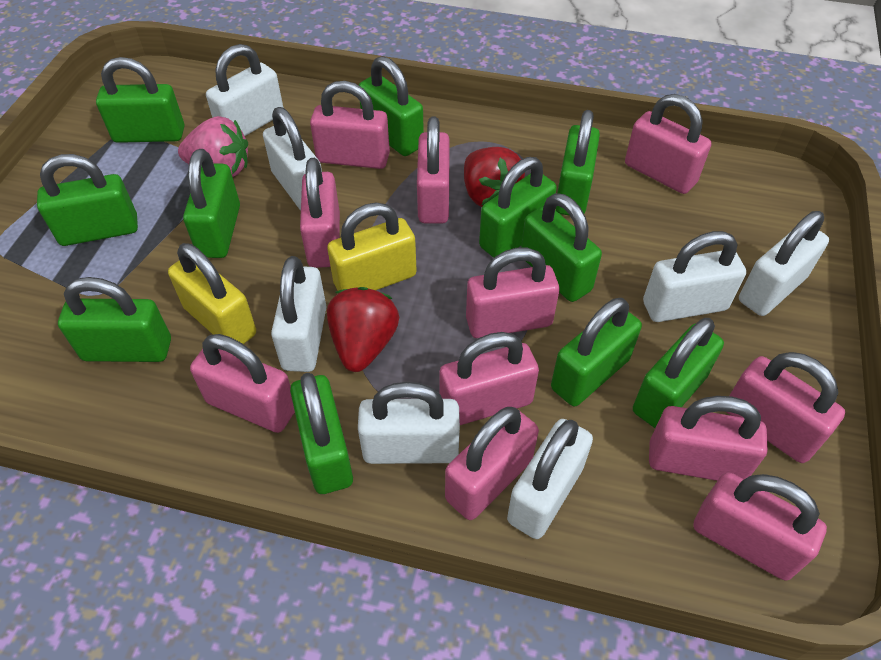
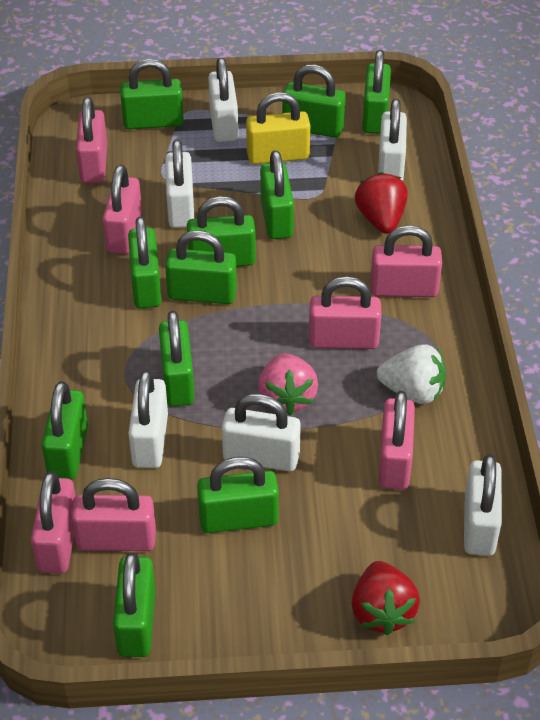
pink padlock: [190,334,295,433] [300,158,340,268] [310,81,390,169] [417,116,450,224] [439,332,539,425] [445,407,539,520] [466,247,559,338] [625,94,711,194] [649,396,768,481] [693,472,827,580] [727,352,845,463] = 11 -> [31,472,76,574] [71,478,156,551] [76,97,107,183] [102,165,142,254] [309,276,381,349] [370,225,442,297] [379,391,415,490] = 7
white padlock: [206,44,283,136] [263,107,322,210] [271,256,327,372] [358,382,460,464] [507,419,593,539] [643,231,746,322] [739,211,829,316] = 7 -> [128,370,168,468] [165,140,194,228] [208,58,238,142] [222,394,301,471] [378,99,407,181] [464,454,502,556] = 6
white strawberry: none = 0 -> [377,345,446,404] = 1
yellow padlock: [168,243,256,344] [327,203,417,291] = 2 -> [246,92,310,164] = 1

